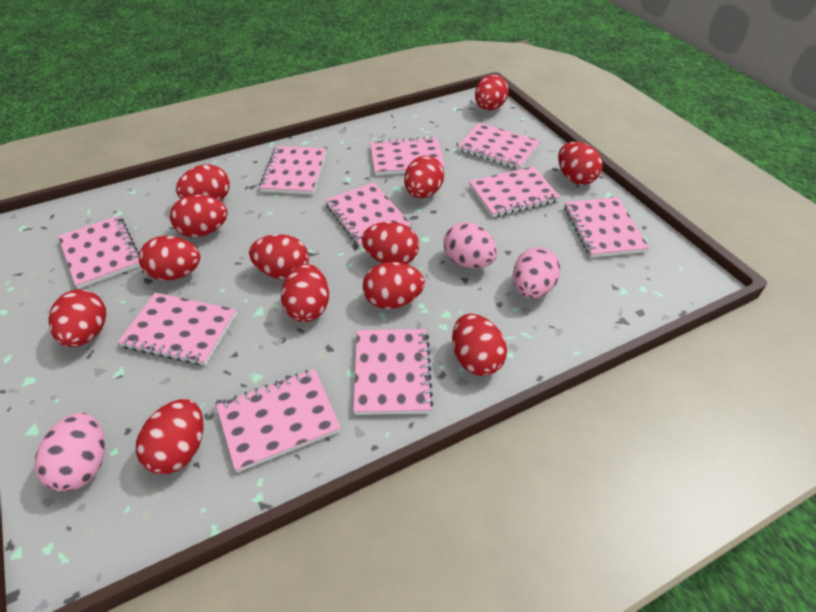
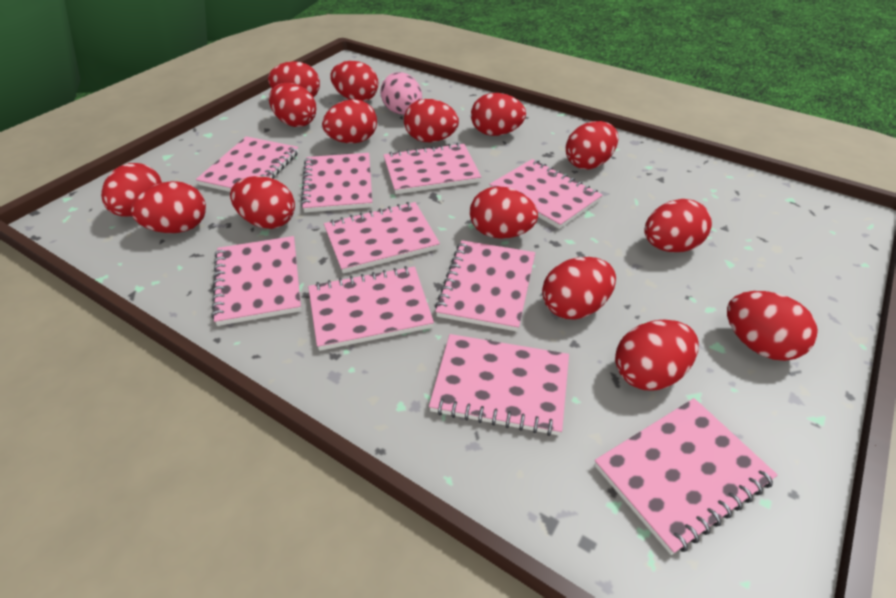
pink egg: [34,413,105,492] [444,222,497,268] [513,247,560,299] = 3 -> [380,72,422,115] = 1
red egg: [48,289,106,347] [136,399,204,474] [139,236,201,281] [170,195,228,237] [176,164,230,200] [249,234,309,279] [281,264,329,322] [361,222,419,264] [363,262,425,309] [404,156,444,198] [452,314,507,376] [475,74,509,110] [558,142,603,185] = 13 -> [101,163,163,217] [131,181,206,233] [230,176,295,229] [268,61,320,97] [269,83,317,127] [322,99,377,143] [330,61,378,101] [404,99,459,142] [470,186,538,239] [471,93,526,136] [542,257,616,320] [566,121,618,169] [615,320,699,390] [644,199,712,252] [727,291,818,361] = 15

